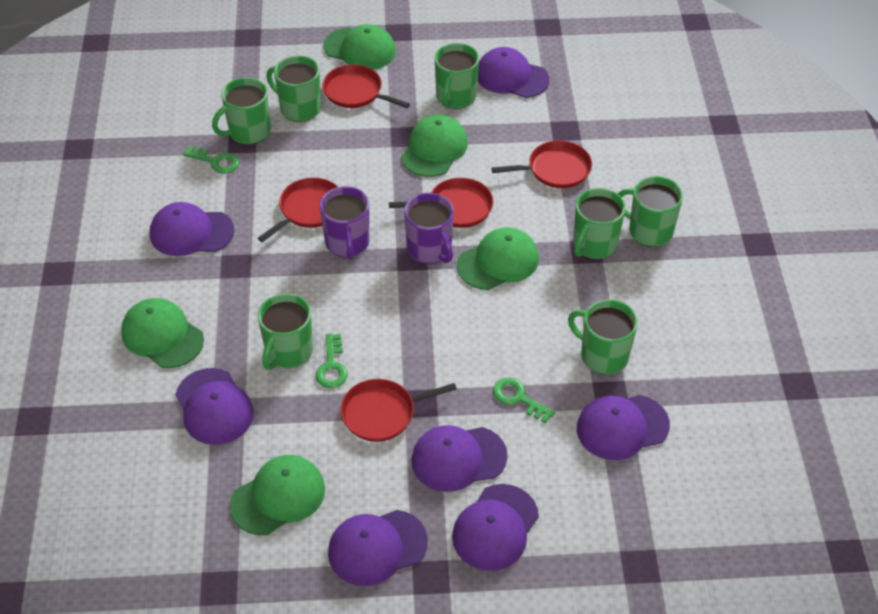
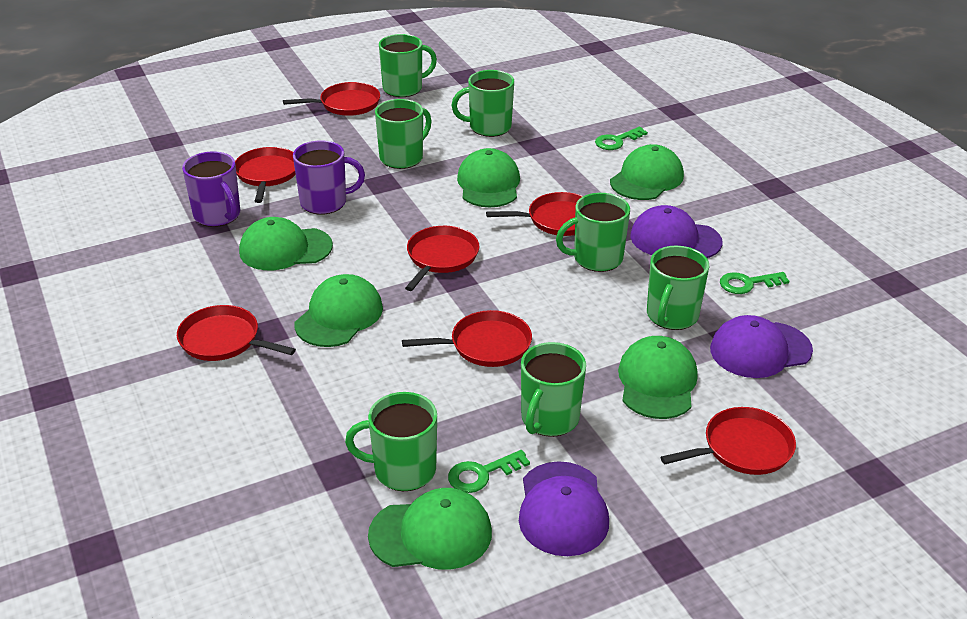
green cap: [121,298,204,368] [230,455,325,535] [324,24,396,69] [401,114,468,177] [457,227,539,290] = 5 -> [239,217,333,270] [295,274,383,347] [368,488,492,570] [457,148,520,207] [610,144,684,200] [618,336,698,419] = 6
purple cap: [150,202,234,256] [175,368,254,445] [328,510,428,586] [412,425,508,492] [452,484,539,571] [478,47,550,98] [577,395,670,460] = 7 -> [519,461,609,556] [630,205,723,258] [710,315,813,378] = 3
red pan: [258,178,338,242] [322,65,410,108] [341,379,457,442] [389,178,493,228] [491,140,592,188] = 5 -> [177,305,296,361] [235,147,296,203] [283,82,380,116] [402,310,532,367] [405,226,479,291] [486,192,583,236] [661,407,796,475] = 7

